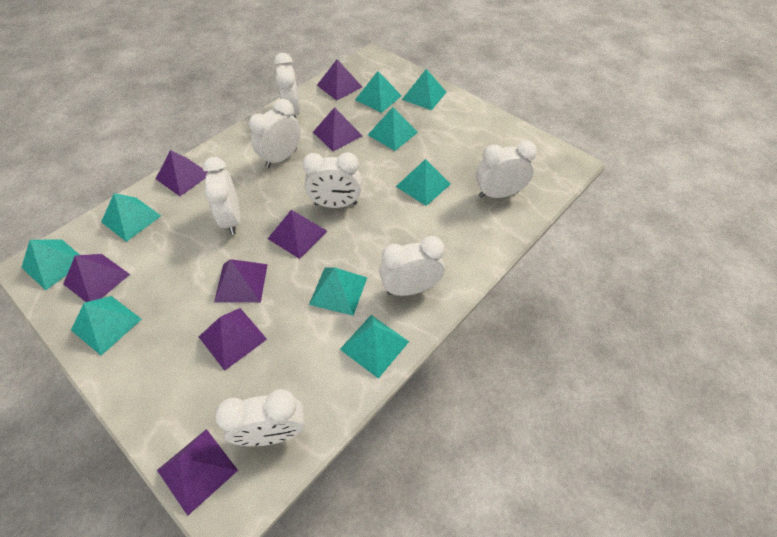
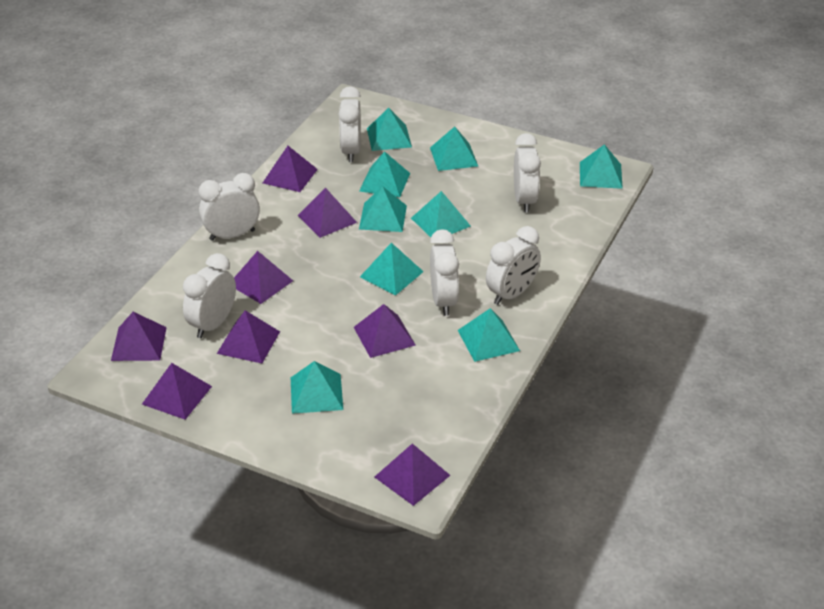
white clock: [203,157,241,235] [215,389,305,446] [249,99,301,168] [274,53,301,117] [303,152,361,208] [379,236,445,296] [476,140,537,198] = 7 -> [183,253,236,338] [199,173,260,241] [339,86,361,162] [430,229,459,316] [486,226,541,305] [514,133,541,212] = 6

